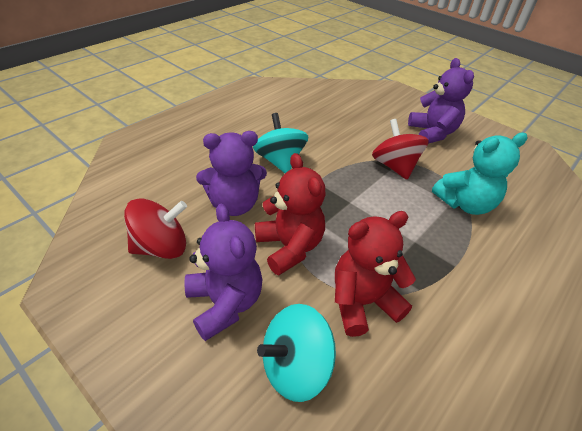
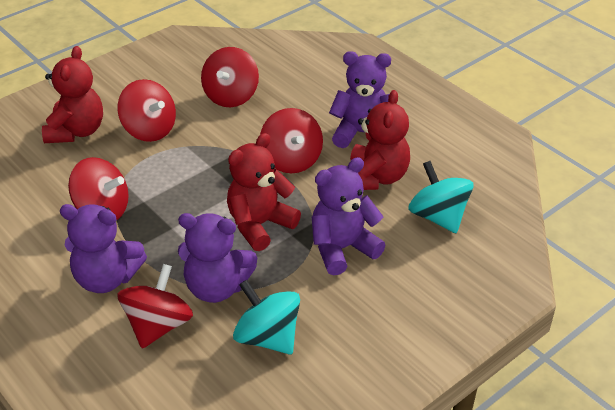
purple teddy bear: [184,204,262,341] [196,131,267,216] [408,58,474,144] = 3 -> [60,204,147,293] [178,213,257,303] [312,157,386,275] [329,51,391,148] = 4
red spinning top: [124,198,187,259] [372,119,429,180] = 2 -> [68,157,129,220] [117,264,193,349] [118,79,176,142] [201,47,259,107] [260,108,323,173] = 5
red teddy bear: [255,153,326,275] [335,211,416,337] = 2 -> [42,46,103,143] [227,133,301,251] [350,90,410,190] = 3
turquoise teddy bear: [432,133,528,215] = 1 -> none = 0

